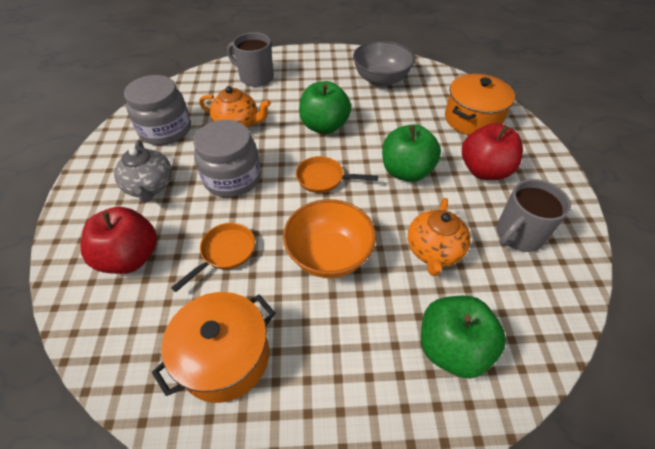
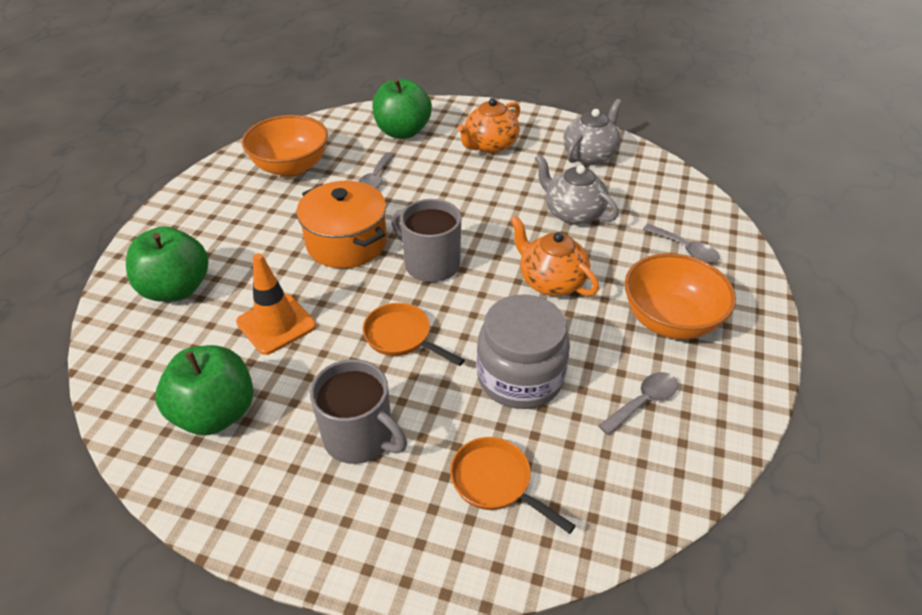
grey bowl: [353,41,415,87] = 1 -> none = 0
grey jar: [124,75,191,145] [193,120,261,197] = 2 -> [477,294,570,409] = 1
grey spoon: none = 0 -> [359,152,394,189] [598,372,678,435] [643,224,720,263] = 3
grey teapot: [114,140,172,203] = 1 -> [535,154,619,225] [563,99,622,165] = 2
orange bowl: [283,199,376,278] = 1 -> [242,115,328,177] [625,253,736,339] = 2
orange pot: [152,292,275,403] [445,74,515,135] = 2 -> [296,181,387,268] = 1
orange traffic cone: none = 0 -> [236,253,316,355] = 1
red apple: [81,207,157,274] [462,123,523,180] = 2 -> none = 0

